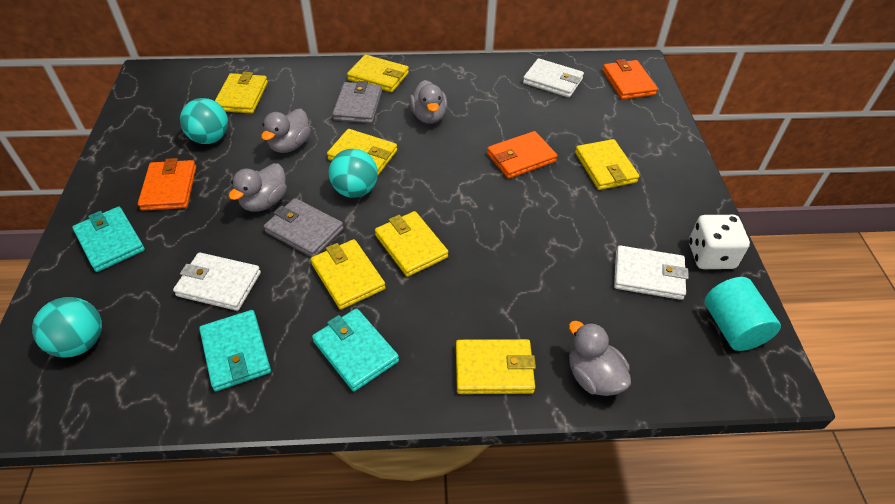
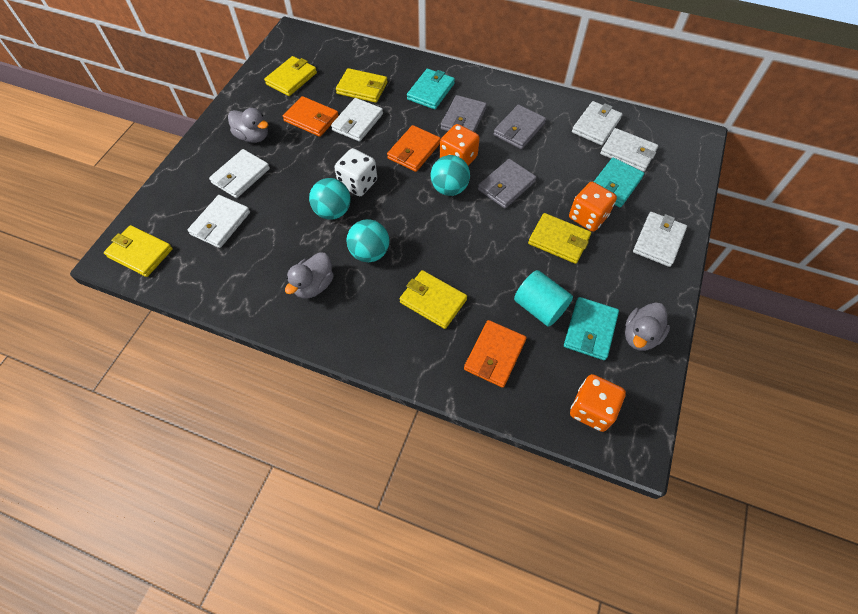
grey duck: [229,163,287,212] [261,109,311,153] [409,80,448,124] [569,321,631,396] = 4 -> [228,108,268,143] [285,252,334,299] [625,302,670,351] = 3
grey wallet: [264,198,344,257] [332,81,382,123] = 2 -> [441,95,487,132] [478,159,537,208] [494,104,546,149] = 3
orange dice: none = 0 -> [440,124,480,166] [569,182,617,232] [570,374,626,432] = 3
white wallet: [173,252,261,311] [523,58,584,98] [614,245,689,300] = 3 -> [188,195,250,248] [209,149,270,198] [331,98,383,142] [572,101,623,145] [600,128,658,172] [633,212,687,267] = 6
yellow wallet: [215,72,268,114] [311,239,386,310] [327,129,397,175] [347,55,409,92] [375,211,448,277] [456,339,536,394] [575,139,639,190] = 7 -> [104,225,173,277] [264,56,317,96] [336,68,388,103] [399,270,467,329] [528,213,591,264] = 5

